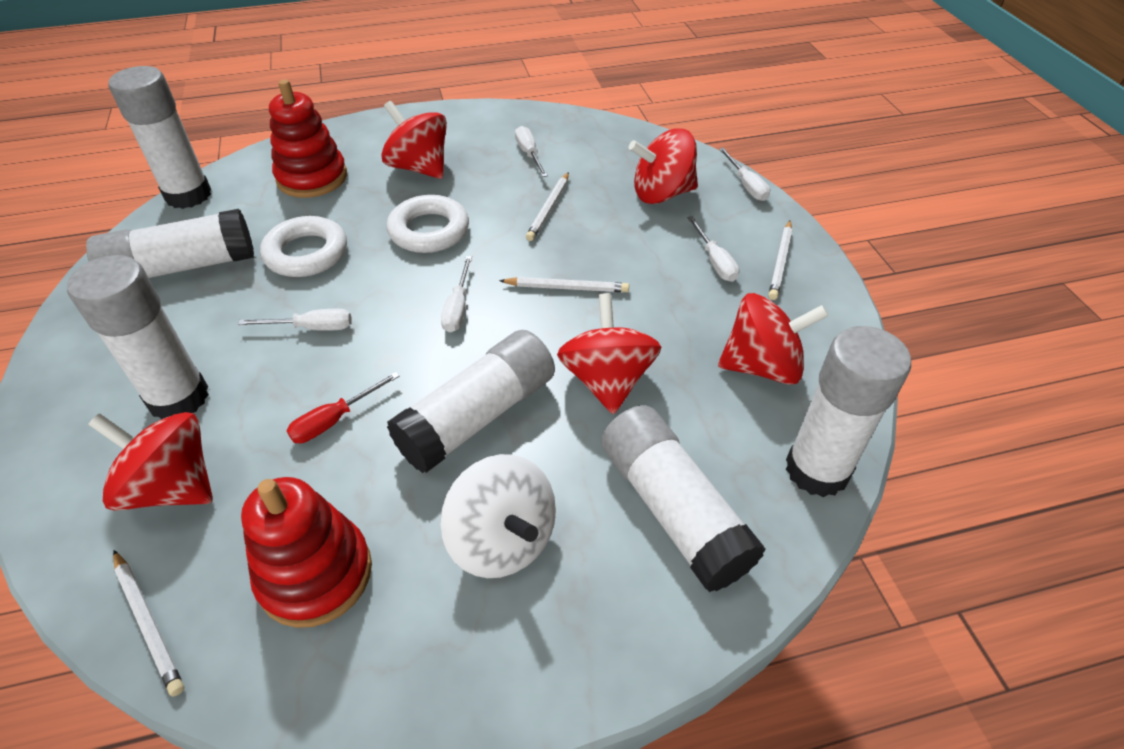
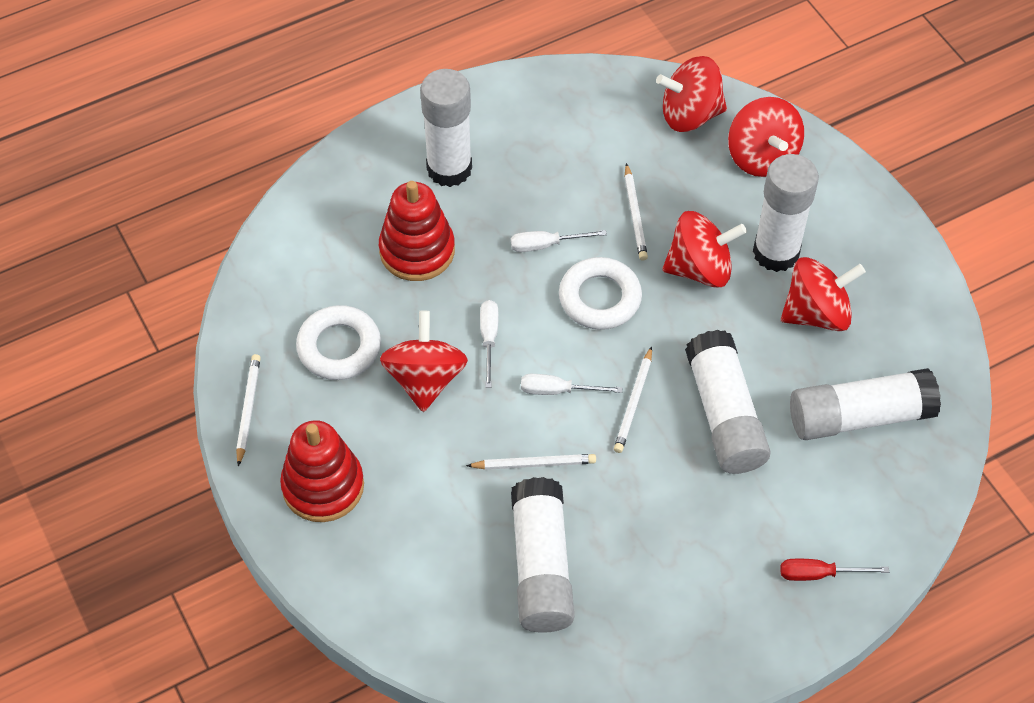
white glue stick: [67,255,209,419] [86,209,254,278] [108,66,211,209] [387,330,555,473] [602,405,766,592] [786,326,911,497] = 6 -> [420,69,472,187] [511,477,574,633] [685,330,771,474] [753,154,819,272] [790,368,941,440] = 5
white screwdriver: [238,309,352,331] [441,256,472,332] [515,126,548,177] [687,216,739,282] [719,148,770,201] = 5 -> [480,300,498,388] [511,230,607,252] [521,374,622,395] = 3
white spinning top: [441,454,556,578] = 1 -> none = 0

